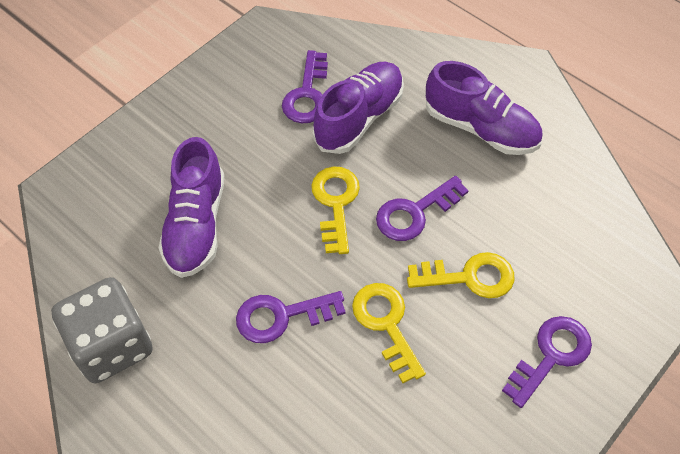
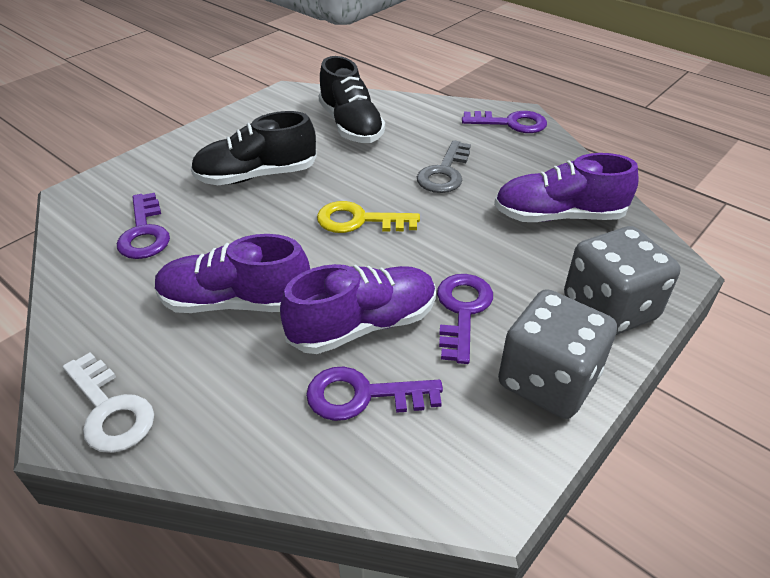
black shoe: none = 0 -> [191,111,317,185] [318,56,385,143] = 2
grey dice: [51,277,153,383] = 1 -> [498,289,617,419] [564,226,681,335] = 2
grey key: none = 0 -> [417,140,471,193] = 1
white key: none = 0 -> [63,352,154,453] = 1
yellow key: [311,167,360,254] [352,283,426,383] [407,252,515,298] = 3 -> [317,201,420,233] = 1

